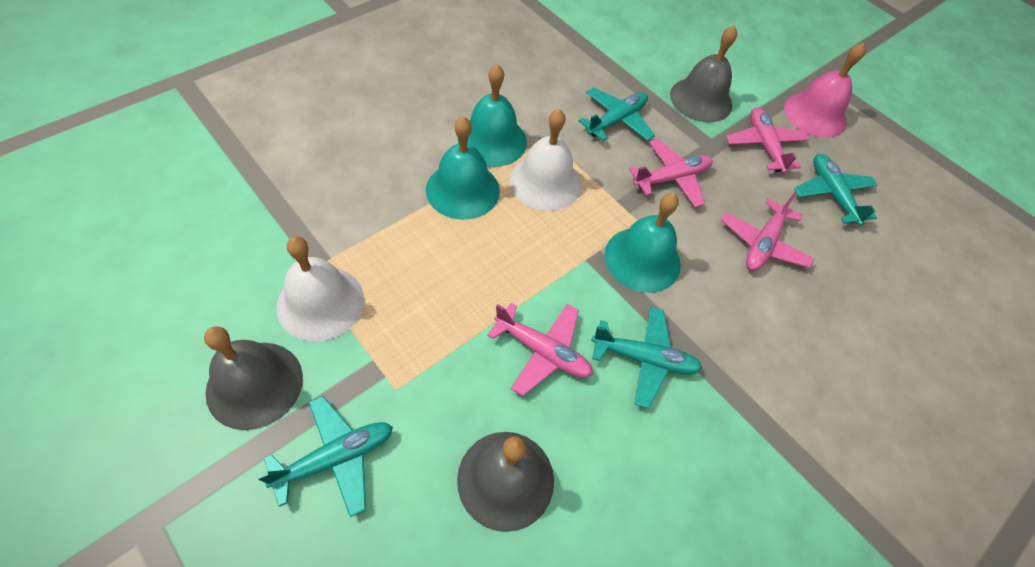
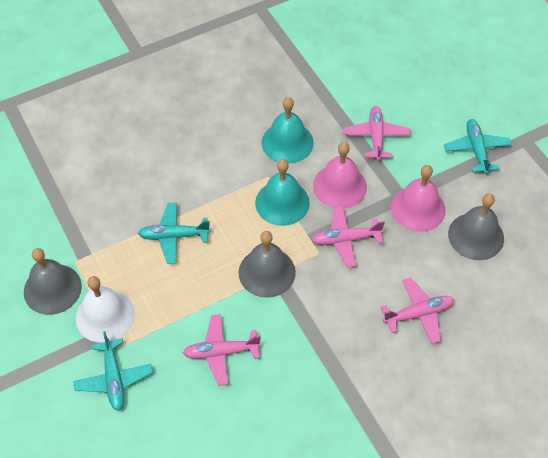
pink bell: [784,43,866,138] = 1 -> [313,142,367,209] [391,165,446,232] = 2
turquoise bell: [426,116,500,220] [458,64,527,167] [604,193,681,293] = 3 -> [255,159,310,226] [262,97,314,164] = 2
turquoise plane: [257,396,393,517] [579,87,655,141] [591,307,702,408] [794,154,878,226] = 4 -> [73,331,153,411] [138,203,211,264] [444,119,512,174] = 3
white bell: [277,236,364,341] [510,109,581,211] = 2 -> [76,276,135,343] = 1

